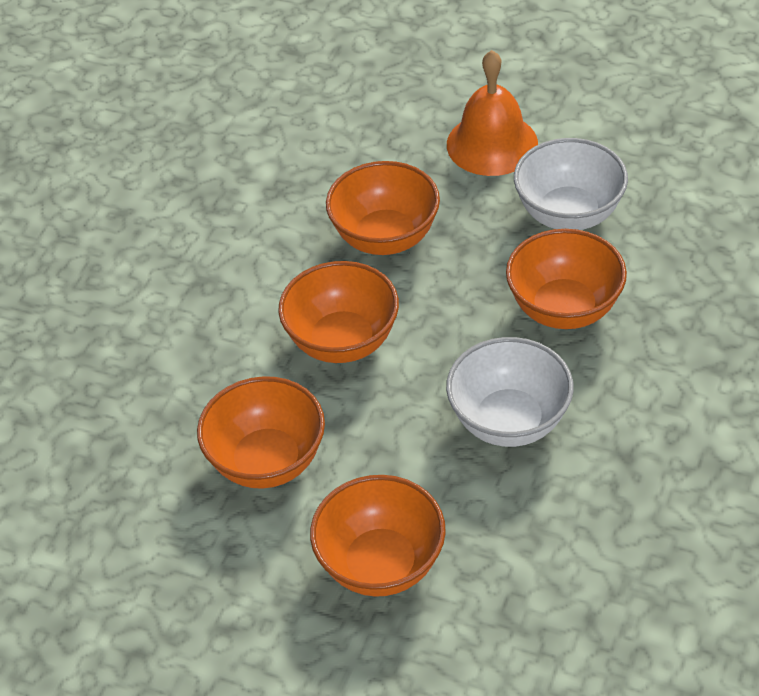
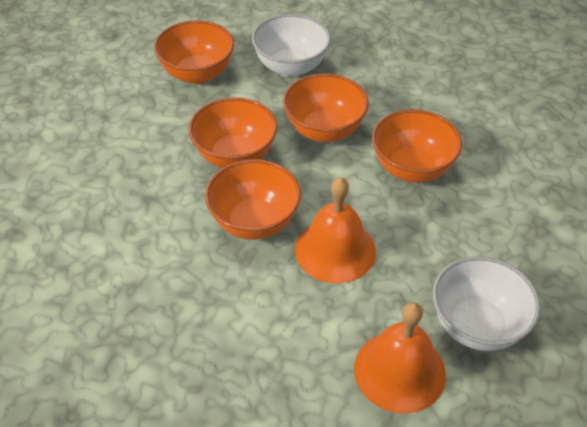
orange bell: [447,50,538,176] = 1 -> [294,177,376,283] [354,302,446,414] = 2

